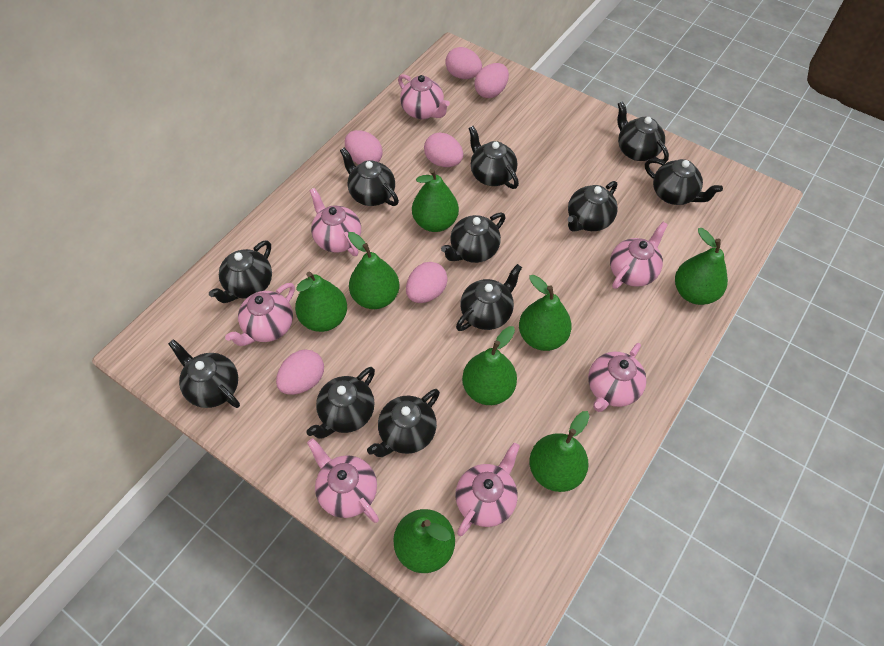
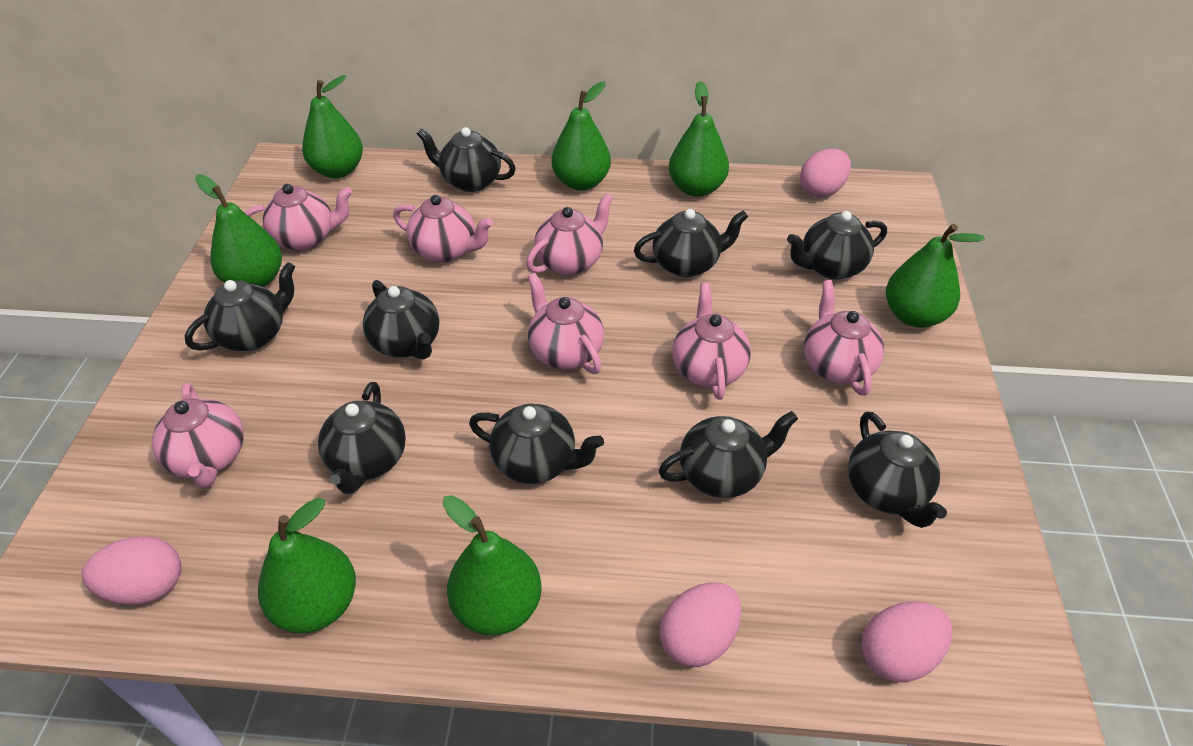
black teapot: [168,339,240,408] [209,241,272,303] [307,367,375,439] [340,148,399,206] [367,389,440,457] [441,212,505,263] [456,264,522,331] [468,126,519,189] [568,181,618,231] [617,101,669,163] [645,158,723,205] = 11 -> [185,262,295,351] [318,382,406,494] [363,280,440,360] [417,127,516,192] [469,403,604,484] [634,209,748,277] [658,411,798,498] [787,211,887,279] [848,412,947,528] = 9
green pear: [295,272,347,332] [348,232,399,309] [393,509,455,573] [412,169,459,232] [462,326,517,405] [519,275,572,351] [529,411,589,492] [675,228,728,305] = 8 -> [195,174,282,287] [258,498,356,633] [302,75,363,178] [443,495,542,635] [551,81,611,191] [669,81,729,197] [886,224,985,328] = 7
pink egg: [276,349,324,395] [345,130,382,165] [406,262,448,303] [424,132,463,167] [445,47,482,79] [474,63,509,98] = 6 -> [82,537,181,605] [660,583,742,667] [800,149,851,197] [862,602,952,682] = 4

